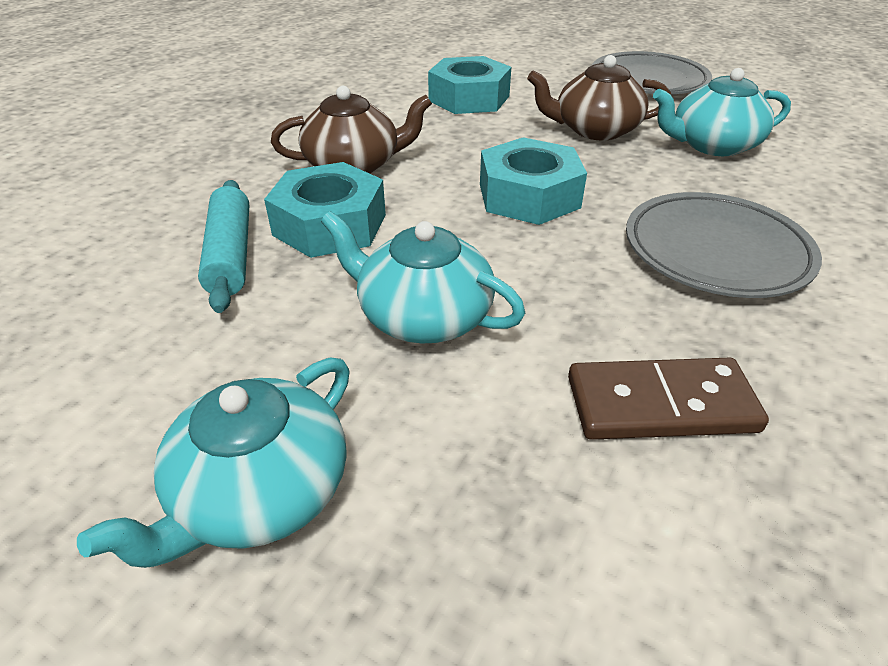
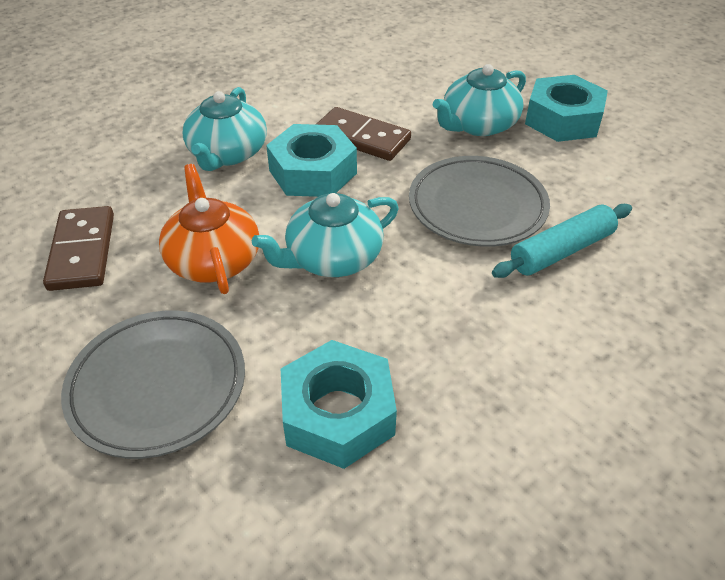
brown domino: [568,358,769,440] = 1 -> [43,206,114,291] [315,107,411,161] = 2
brown teapot: [271,86,432,174] [527,55,671,141] = 2 -> none = 0
orange teapot: none = 0 -> [159,164,259,294] = 1

